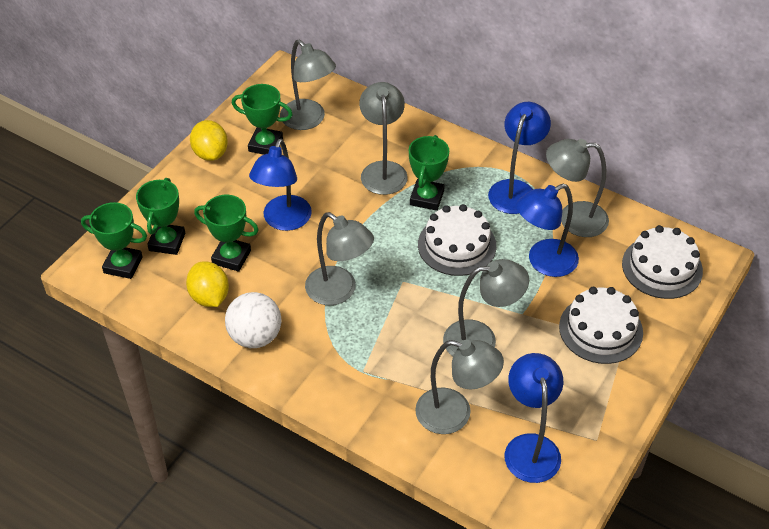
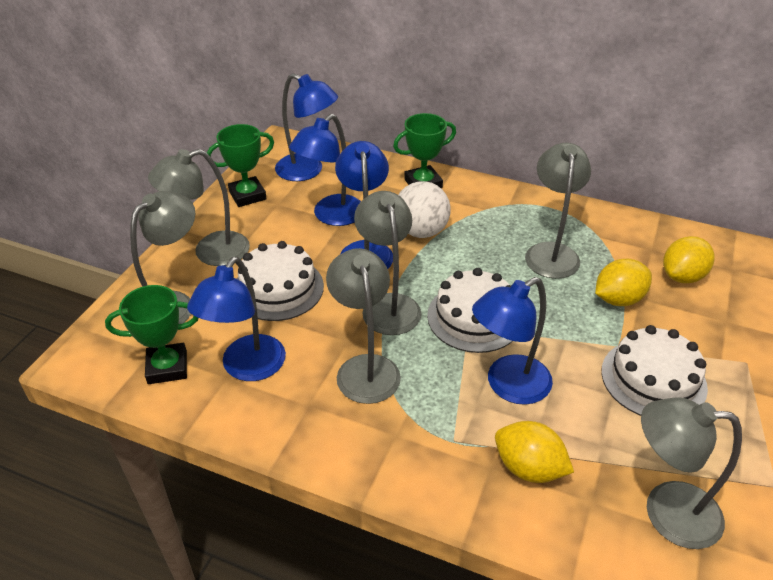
blue lamp: [249,139,312,231] [488,102,551,214] [504,353,563,483] [516,184,579,277] = 4 -> [187,257,286,381] [275,73,338,181] [289,114,361,226] [335,141,393,269] [472,277,553,405] = 5
green trophy: [81,202,147,279] [136,178,185,255] [194,195,259,272] [232,84,293,155] [409,135,449,211] = 5 -> [105,285,199,384] [207,124,274,207] [393,113,456,188] = 3
yellow lemon: [186,261,229,307] [190,120,228,161] = 2 -> [495,421,574,483] [595,259,652,306] [663,236,715,284] = 3

